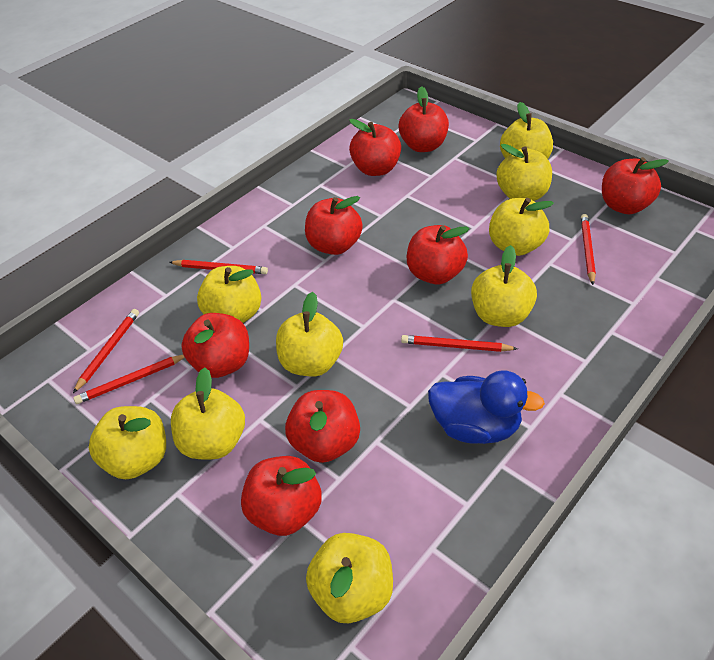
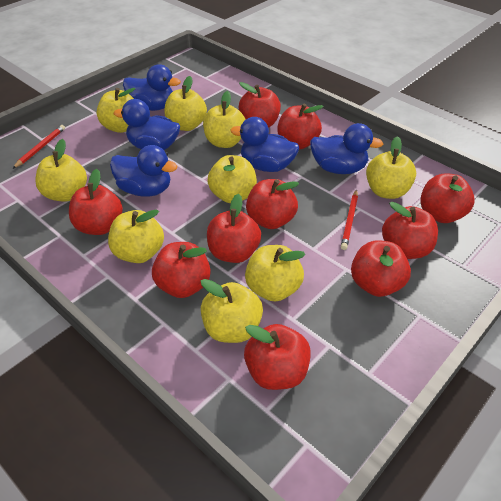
blue duck: [428,370,545,444] = 1 -> [110,145,177,197] [114,99,180,150] [123,64,181,111] [230,117,299,172] [310,123,383,174] = 5
red apple: [181,313,249,378] [241,456,322,536] [285,390,360,463] [305,196,363,255] [349,119,401,176] [399,86,449,152] [407,225,469,284] [602,157,669,214] = 8 -> [69,169,123,235] [152,242,211,298] [207,194,261,263] [239,82,281,128] [244,324,311,390] [246,179,299,229] [277,104,324,149] [351,240,411,297] [382,202,438,259] [420,173,475,223] = 10
red pencil: [73,309,139,393] [73,355,185,404] [169,260,268,274] [401,335,518,352] [581,214,596,285] = 5 -> [12,125,65,169] [341,189,358,250] = 2

